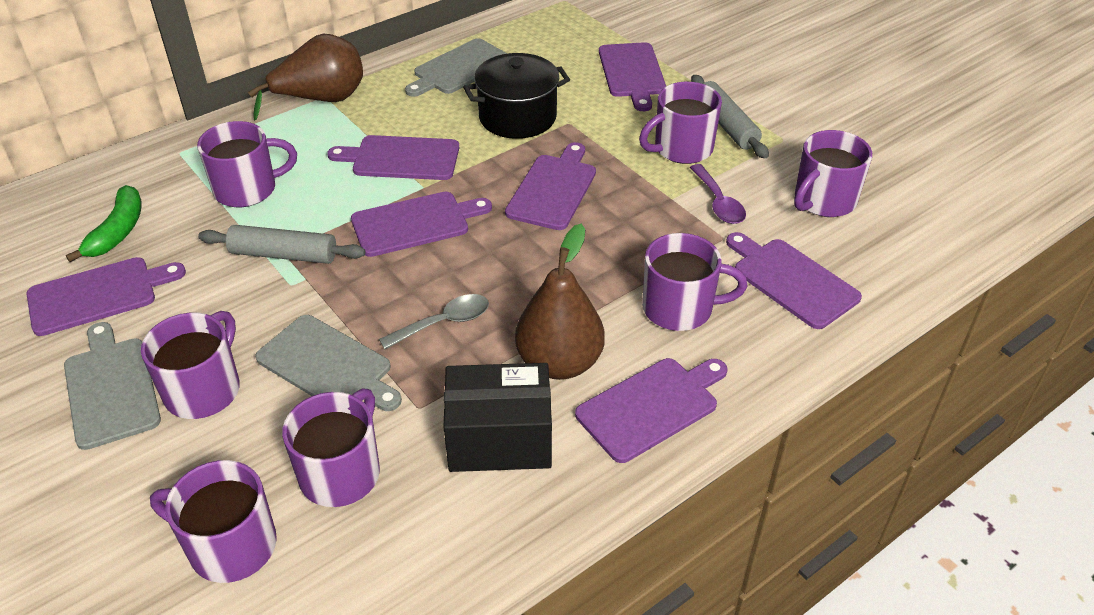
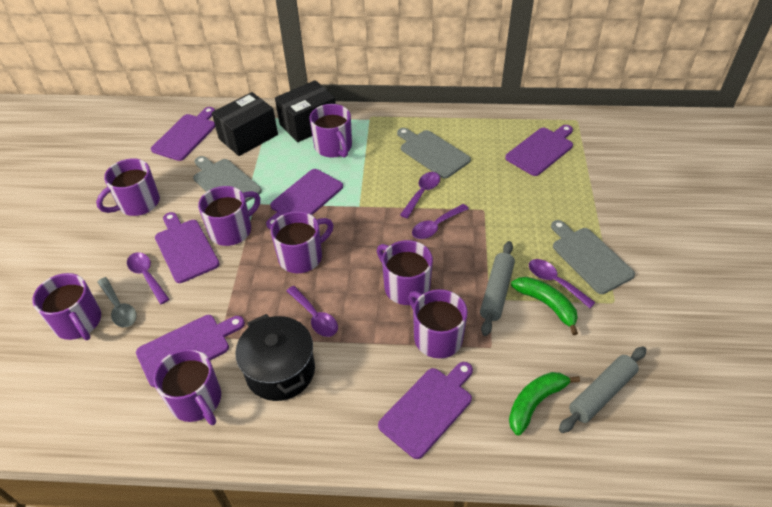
black box: [444,363,552,472] = 1 -> [212,92,278,156] [275,80,336,142] = 2
brown pear: [248,34,363,120] [515,224,605,380] = 2 -> none = 0
green banana: [66,185,142,262] = 1 -> [509,372,580,435] [511,277,578,335] = 2
purple cutting board: [27,257,186,336] [327,135,459,180] [351,192,492,257] [505,142,596,230] [575,358,728,463] [599,42,666,111] [726,232,862,329] = 7 -> [136,315,245,387] [151,107,215,161] [155,212,219,283] [266,169,343,230] [378,362,473,459] [505,125,573,176] = 6
purple mug: [141,311,240,419] [150,460,277,583] [197,121,297,207] [282,389,380,507] [639,82,722,164] [642,233,748,331] [794,130,872,217] = 7 -> [32,273,101,340] [96,158,160,216] [154,349,221,425] [198,186,260,246] [271,211,334,273] [310,104,352,158] [377,240,433,305] [408,289,468,359] = 8
purple spoon: [690,164,746,224] = 1 -> [127,252,170,304] [286,286,338,337] [400,172,440,218] [412,204,469,239] [529,259,596,308] = 5

